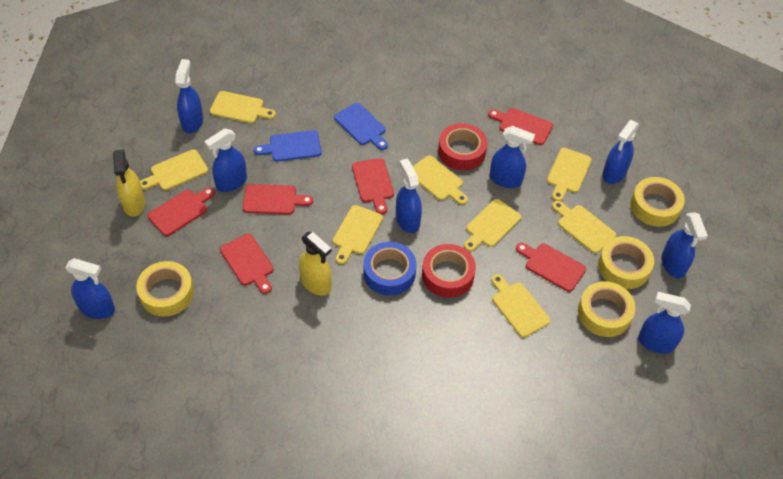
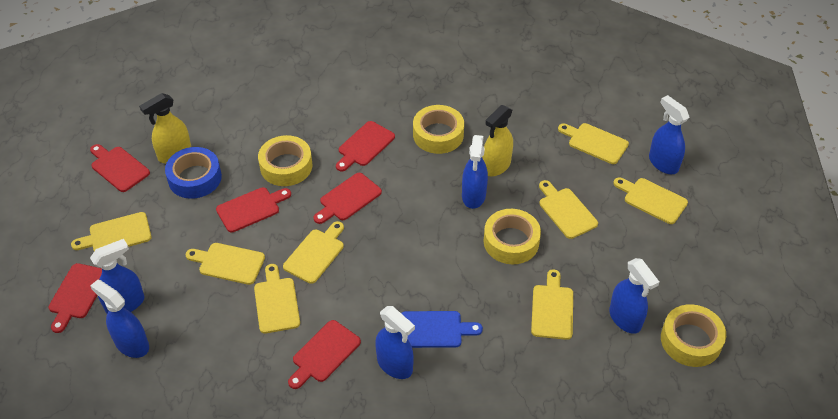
blue cutting board: [254,130,322,162] [334,103,388,150] = 2 -> [401,311,483,348] = 1
blue spray bottle: [65,258,115,319] [175,59,203,133] [205,128,247,192] [396,159,422,233] [490,126,535,188] [602,120,639,184] [638,292,691,354] [661,212,708,278] = 8 -> [90,239,144,314] [90,280,149,358] [375,306,415,379] [462,135,488,209] [609,258,659,334] [649,95,690,174] = 6
red tape: [422,244,476,298] [438,123,487,171] = 2 -> none = 0

